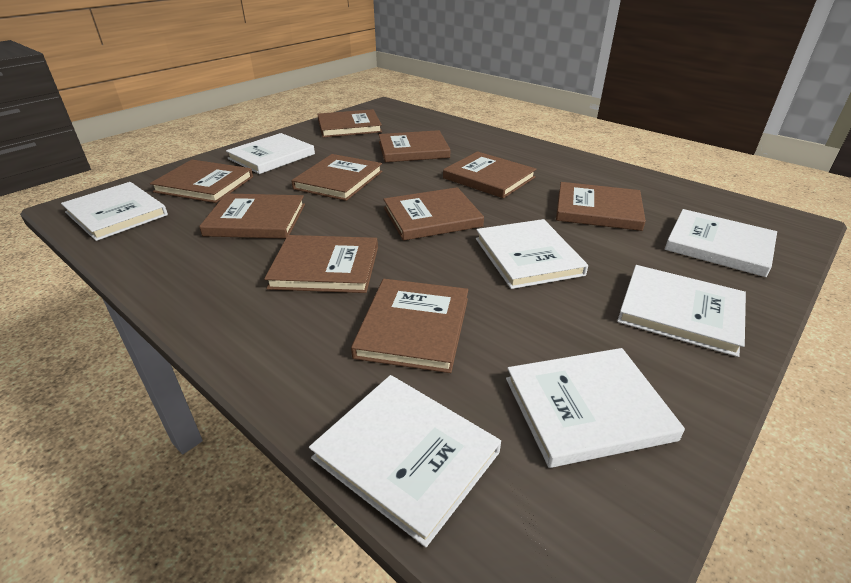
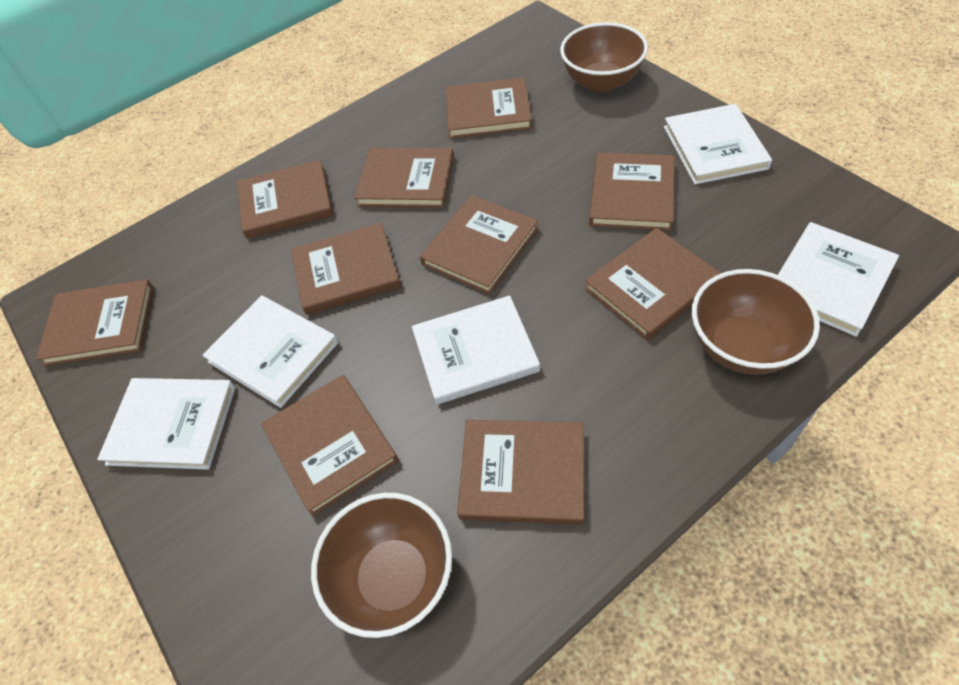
brown bowl: none = 0 -> [311,493,452,638] [560,22,648,93] [692,269,820,375] = 3
white book: [61,182,168,241] [226,133,315,174] [309,375,501,547] [476,219,588,289] [506,348,685,468] [617,265,746,357] [665,209,777,277] = 7 -> [97,378,236,470] [202,295,338,408] [412,296,540,405] [664,104,772,185] [778,222,899,337] = 5

